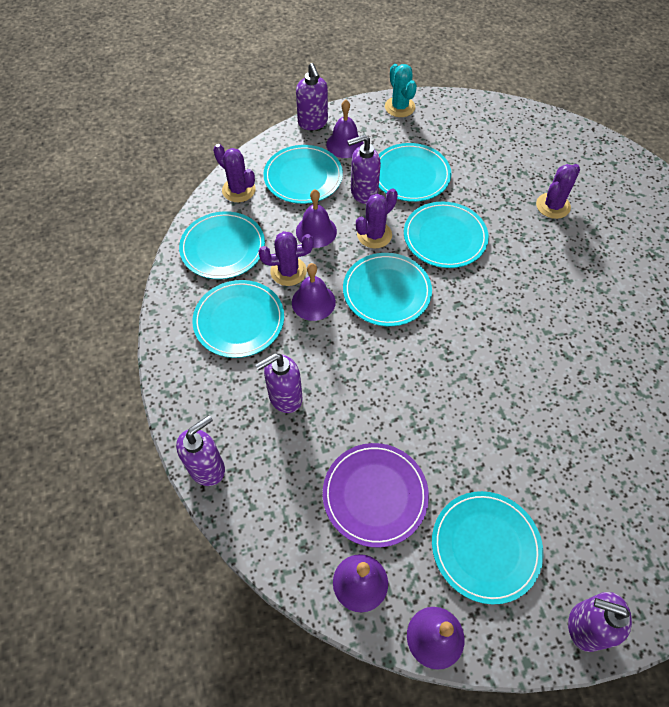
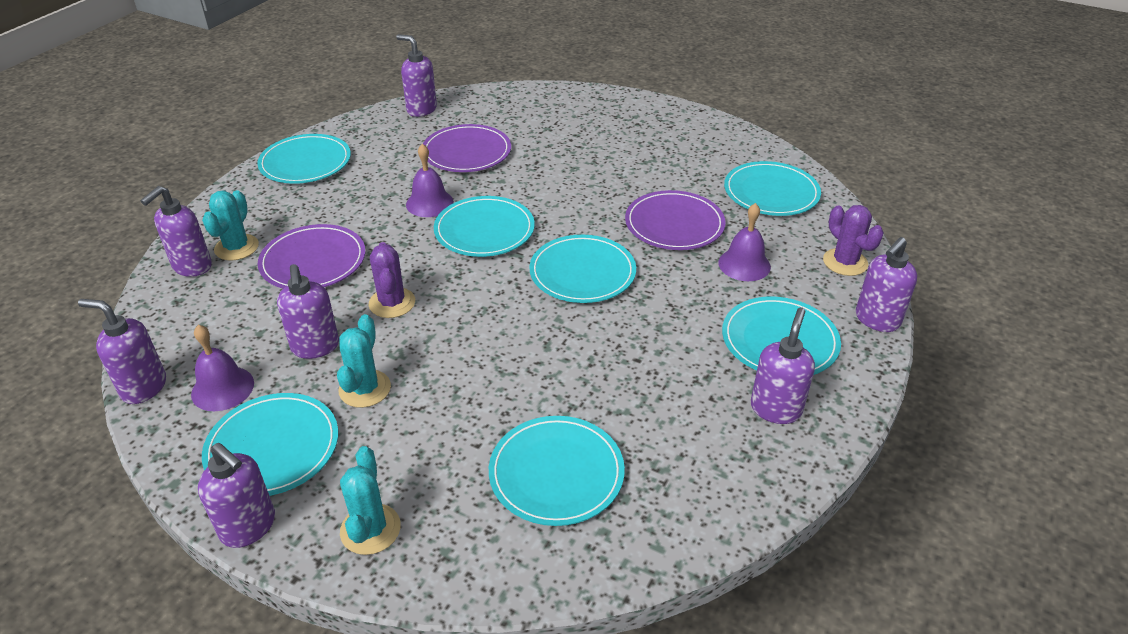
purple bell: [292,263,336,321] [296,189,337,248] [326,100,364,158] [333,554,388,612] [407,607,464,670] = 5 -> [191,325,254,411] [406,144,454,217] [718,203,771,281] = 3
purple cactus: [213,144,256,202] [259,231,314,286] [356,188,398,249] [536,164,580,219] = 4 -> [368,242,415,318] [823,205,884,276] = 2
purple plate: [323,443,429,547] = 1 -> [258,224,365,289] [423,124,511,172] [625,190,726,250] = 3
purple soap dispenser: [176,415,225,486] [256,353,303,413] [296,63,328,130] [347,134,381,204] [568,592,632,652] = 5 -> [78,299,166,404] [140,186,212,277] [198,443,275,548] [277,264,339,359] [396,34,437,117] [750,307,815,424] [856,237,917,332] = 7
turquoise cactus: [385,64,417,117] = 1 -> [202,190,259,261] [337,314,391,408] [340,446,401,555] = 3

